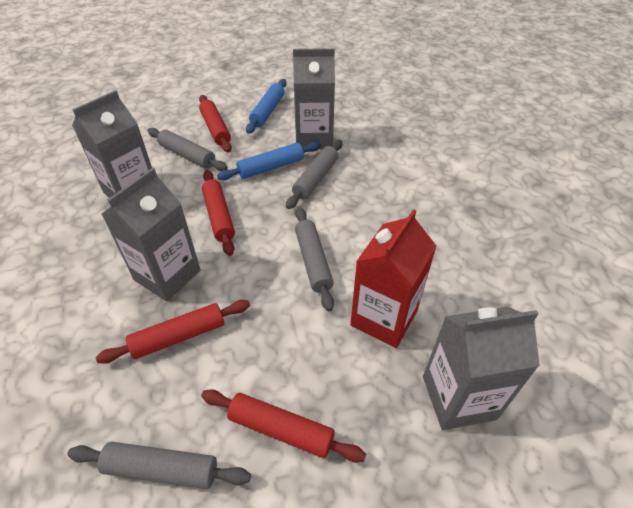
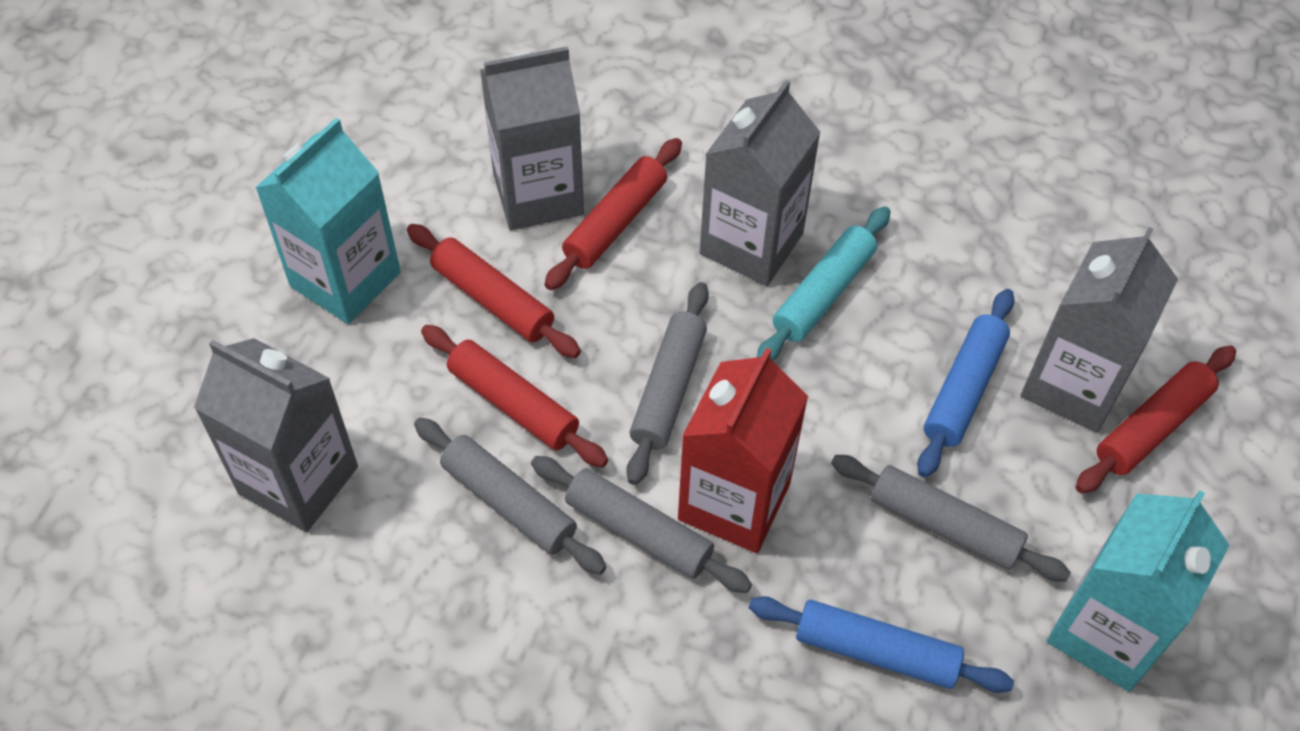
turquoise carton: none = 0 -> [255,118,401,324] [1047,490,1230,692] = 2
turquoise rolling pin: none = 0 -> [757,206,891,361] = 1

